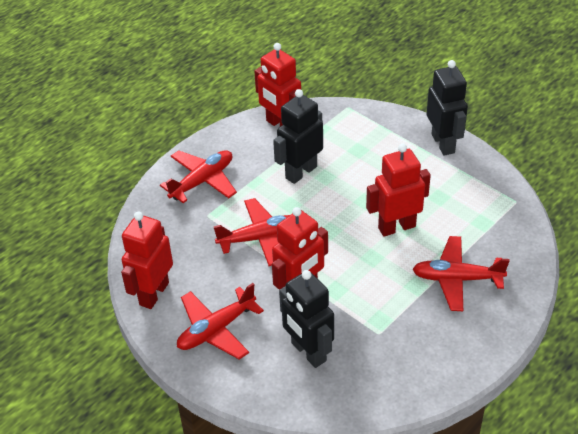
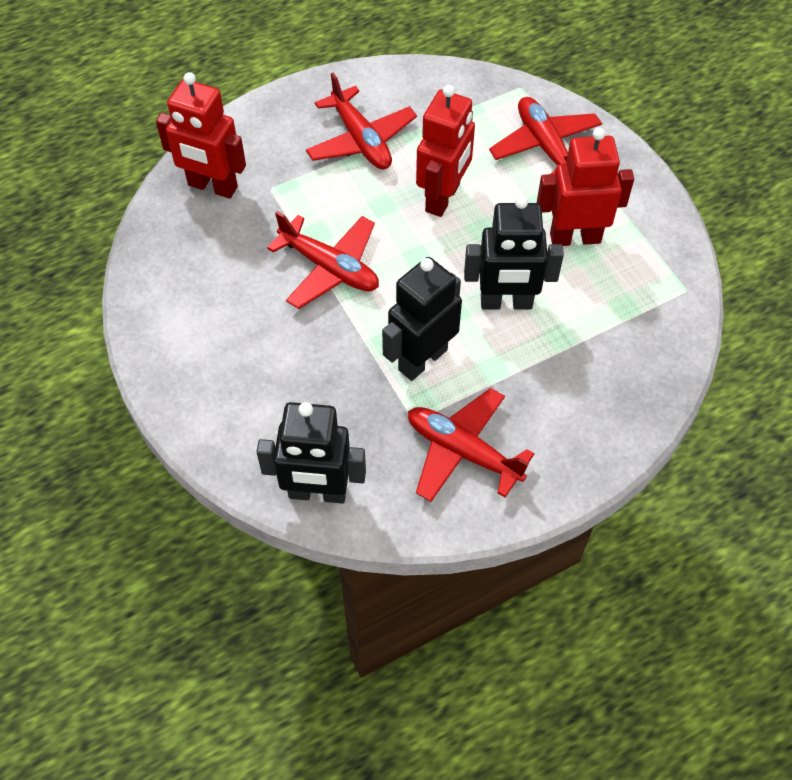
red robot: [121,212,173,309] [254,43,301,127] [272,207,328,290] [366,144,431,237] = 4 -> [156,72,246,199] [416,85,475,217] [537,127,634,246] = 3

